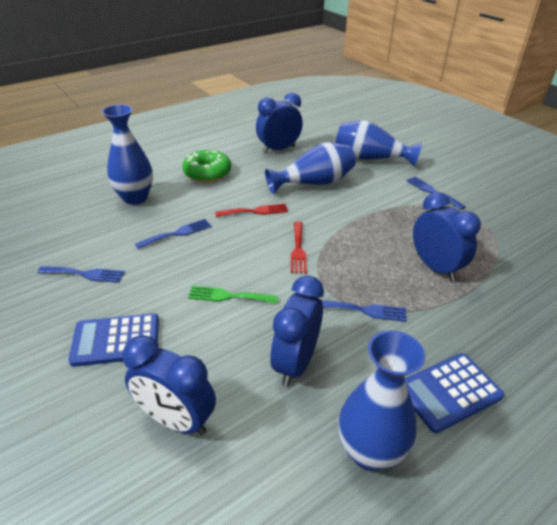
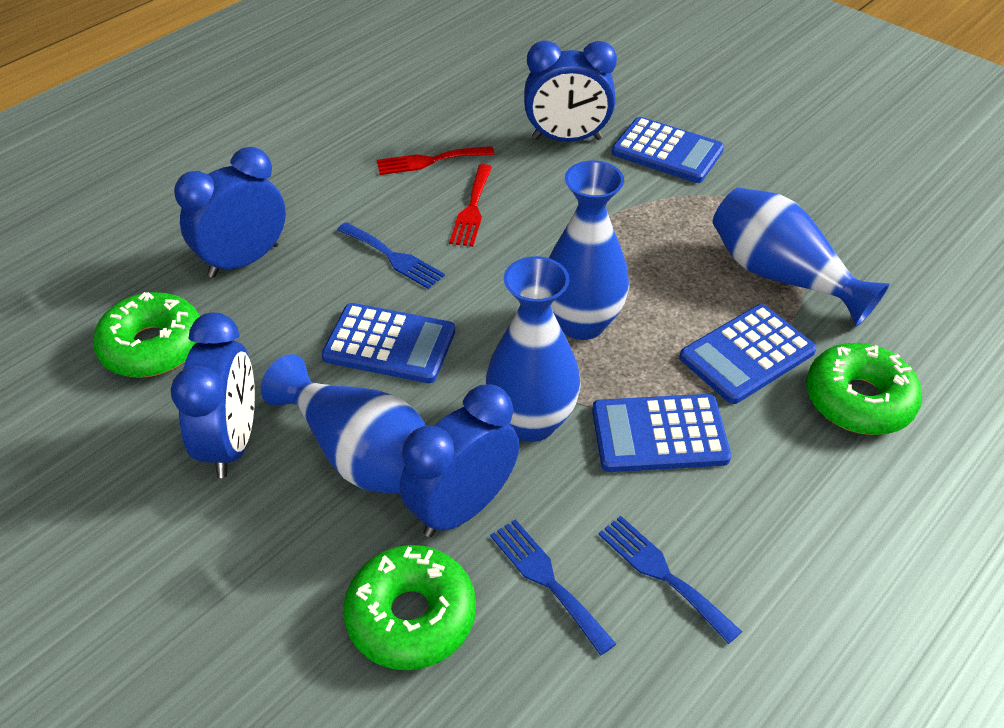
blue calculator: [68,313,159,367] [405,353,504,433] = 2 -> [321,303,455,383] [592,394,731,472] [612,117,724,183] [679,304,817,404] = 4
blue fork: [37,266,125,283] [135,219,211,249] [321,300,407,322] [406,177,466,210] = 4 -> [337,222,445,289] [490,519,616,655] [598,516,742,644] = 3
green donut: [182,150,231,182] = 1 -> [93,292,200,378] [343,545,476,670] [806,343,922,435] = 3
green fork: [188,286,278,304] = 1 -> none = 0

